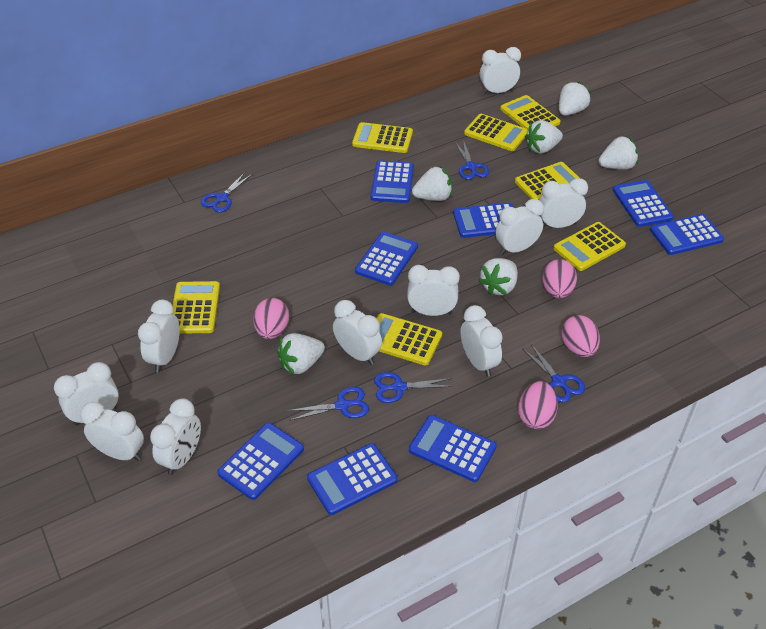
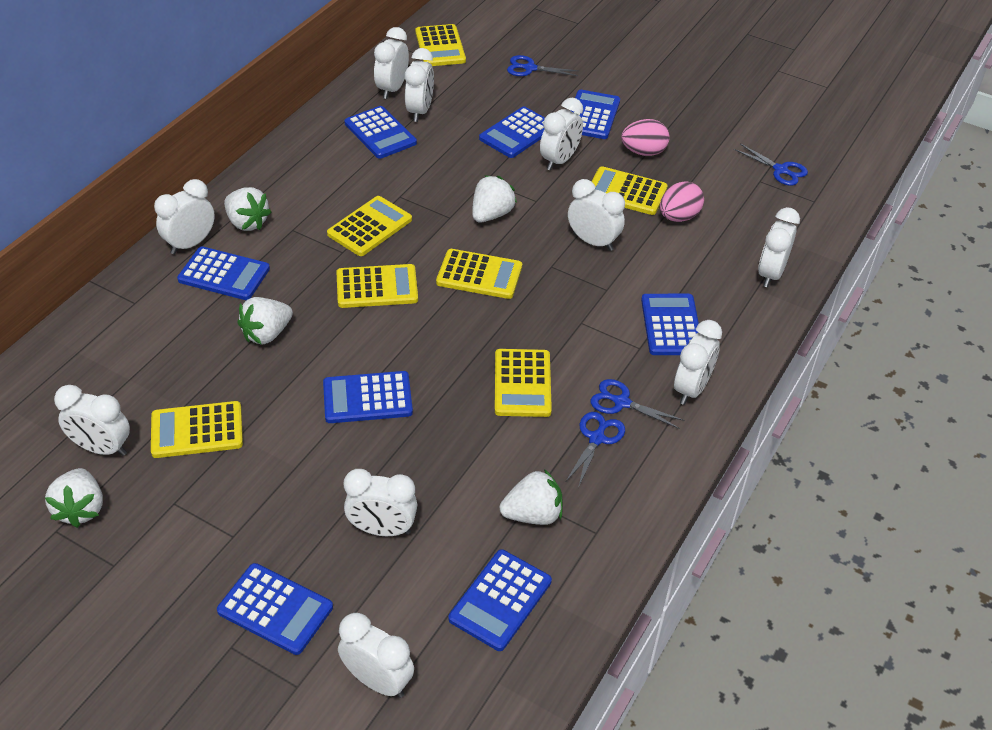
blue scissors: [201,172,252,212] [287,387,369,421] [374,372,454,403] [455,140,489,180] [523,344,585,402] = 5 -> [507,55,579,76] [566,412,625,488] [591,379,685,429] [734,144,808,186] = 4
pink egg: [253,298,289,339] [518,381,558,429] [542,259,577,298] [561,315,600,357] = 4 -> [621,119,670,156] [660,181,704,222] = 2
white strawberry: [277,333,325,375] [412,167,452,201] [479,258,518,296] [525,120,563,154] [559,82,591,116] [598,136,638,170] = 6 -> [45,468,103,528] [224,187,271,231] [237,297,293,344] [472,175,517,222] [499,469,563,525] = 5

